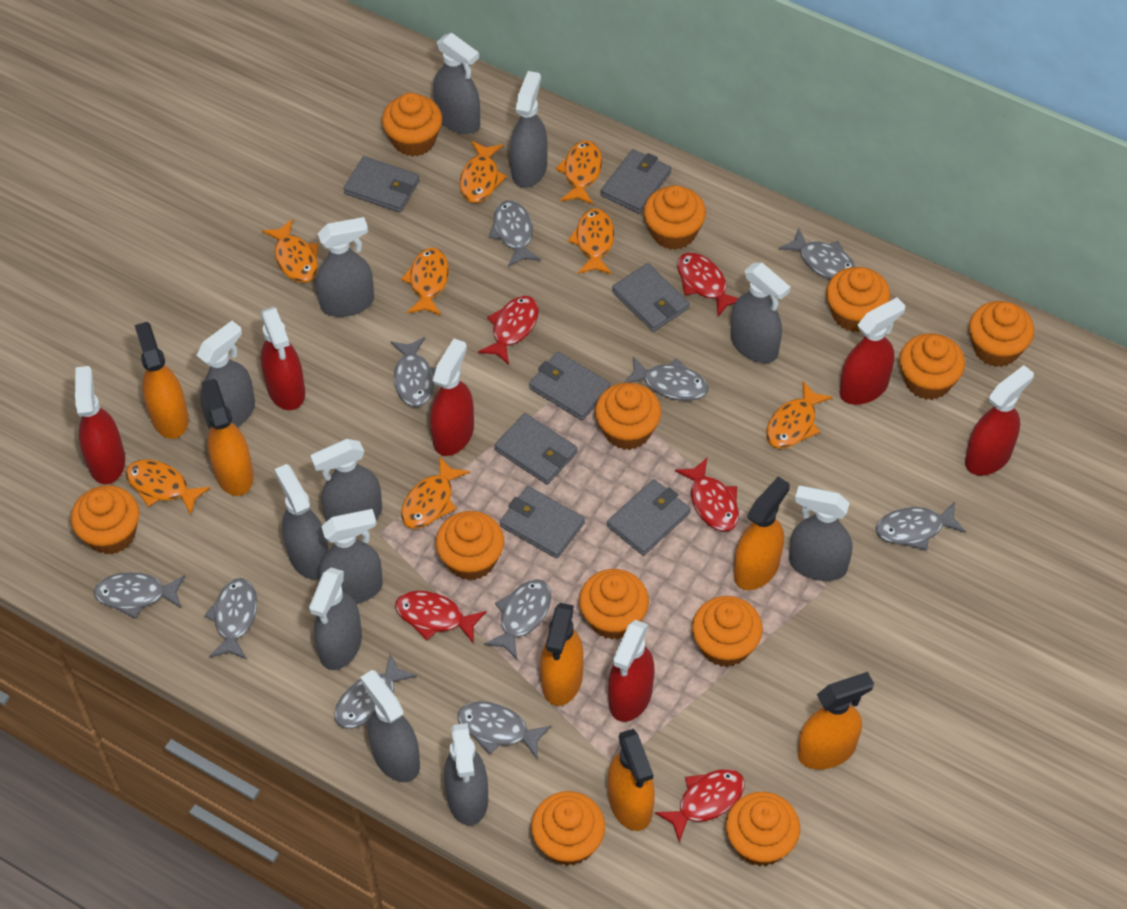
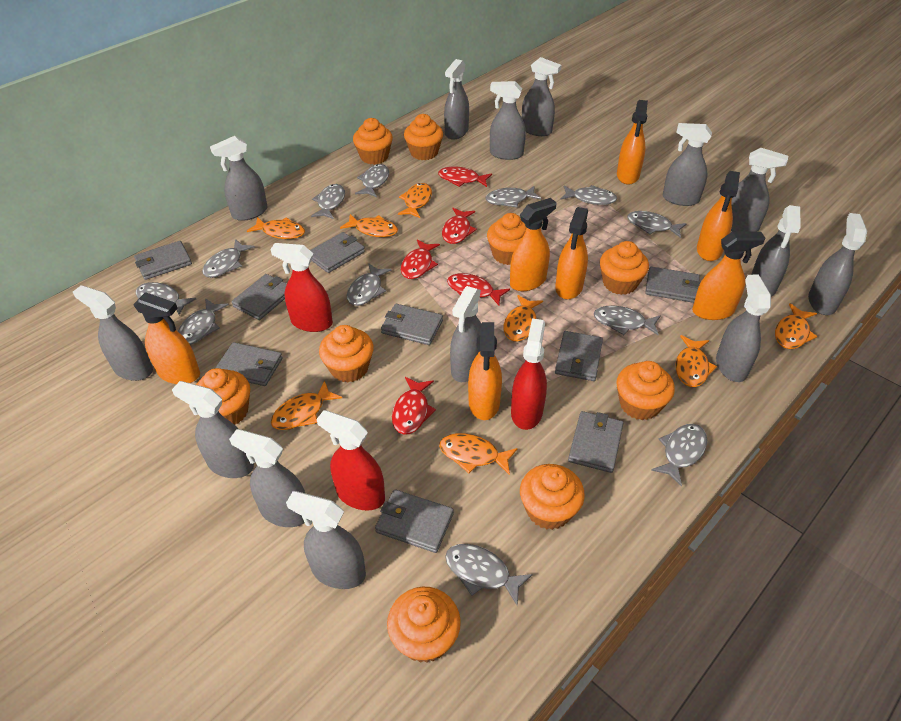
grey fish: [94,572,185,619] [204,578,257,660] [334,654,417,729] [391,337,436,407] [457,701,552,759] [484,579,551,660] [488,200,541,267] [623,356,709,401] [779,228,856,280] [876,501,966,551] = 10 -> [136,282,196,315] [178,298,229,345] [202,239,255,278] [311,184,345,219] [347,263,392,306] [355,164,389,197] [445,544,533,605] [485,186,542,208] [561,185,617,205] [594,306,660,335] [627,211,687,238] [651,424,707,487] = 12
grey spray bottle: [196,321,255,429] [274,464,329,580] [309,568,362,670] [310,439,382,522] [316,217,374,317] [319,509,383,604] [360,670,420,782] [433,33,480,134] [444,723,488,826] [510,71,548,188] [731,262,791,363] [789,486,852,581] = 12 -> [73,285,153,381] [172,381,254,478] [210,136,267,221] [229,429,305,527] [286,491,366,589] [444,59,469,139] [450,286,481,382] [490,81,526,160] [522,57,562,136] [663,123,712,206] [716,275,771,382] [731,148,788,232] [751,205,801,297] [808,213,867,315] = 14
grey wallet: [343,156,420,212] [494,413,578,485] [500,486,585,559] [529,352,611,420] [601,149,671,214] [607,479,690,556] [612,263,689,332] = 7 -> [134,241,192,280] [215,342,283,386] [232,274,287,320] [310,232,365,273] [375,489,454,553] [381,304,443,345] [555,331,603,381] [568,411,623,473] [645,267,701,303] = 9
orange cupcake: [71,485,139,555] [382,93,442,157] [436,511,504,581] [531,791,605,866] [579,569,649,640] [595,383,661,450] [644,185,706,250] [692,596,763,667] [726,792,800,866] [826,267,890,332] [899,333,965,400] [969,301,1034,367] = 12 -> [196,368,250,425] [319,325,374,383] [353,118,393,165] [387,587,461,663] [404,114,443,160] [487,213,526,265] [520,464,585,530] [600,241,649,295] [616,361,675,420] = 9
orange spray bottle: [135,322,189,439] [201,379,254,496] [540,603,584,706] [608,729,655,831] [734,476,790,590] [798,672,874,769] = 6 -> [133,292,200,384] [468,322,502,420] [510,198,557,291] [555,207,588,299] [617,100,648,185] [692,231,765,320] [697,171,740,261] = 7
red spray bottle: [75,366,125,484] [261,307,305,410] [430,339,474,456] [608,620,654,722] [839,298,905,405] [965,365,1034,476] = 6 -> [271,243,333,332] [317,410,385,511] [511,318,547,430] = 3

